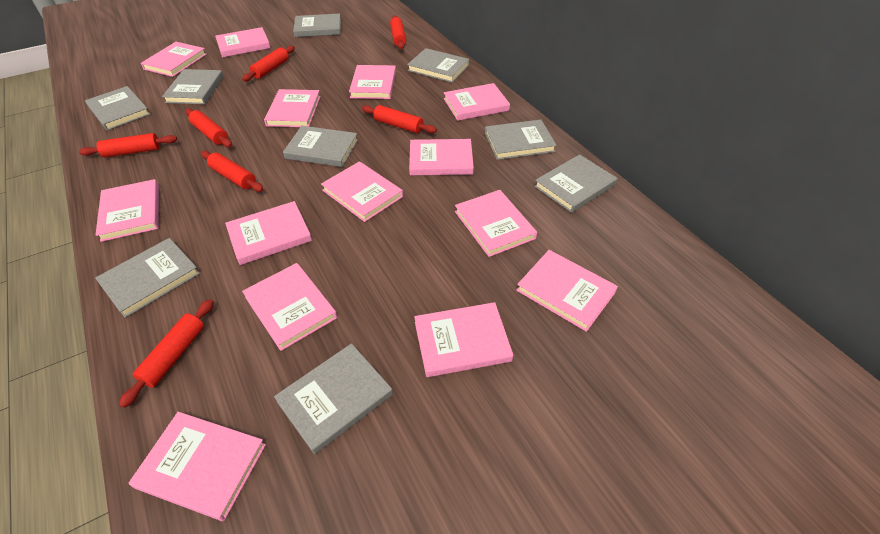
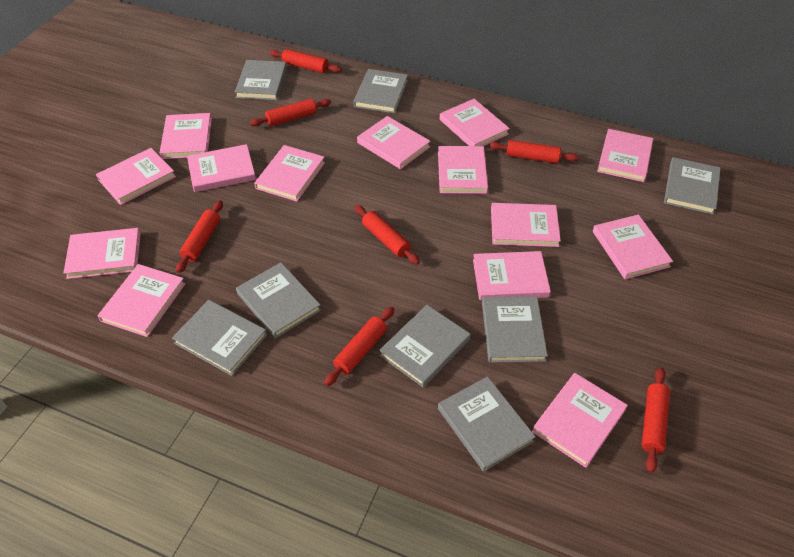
grey book: [85,86,150,130] [95,238,200,318] [162,69,224,104] [274,343,393,454] [283,126,358,167] [293,13,341,37] [407,48,469,83] [485,120,557,160] [534,154,618,213] = 9 -> [172,300,267,376] [235,60,287,100] [236,262,321,338] [353,69,408,113] [379,305,470,387] [438,376,535,472] [482,296,548,363] [664,157,720,215] = 8

